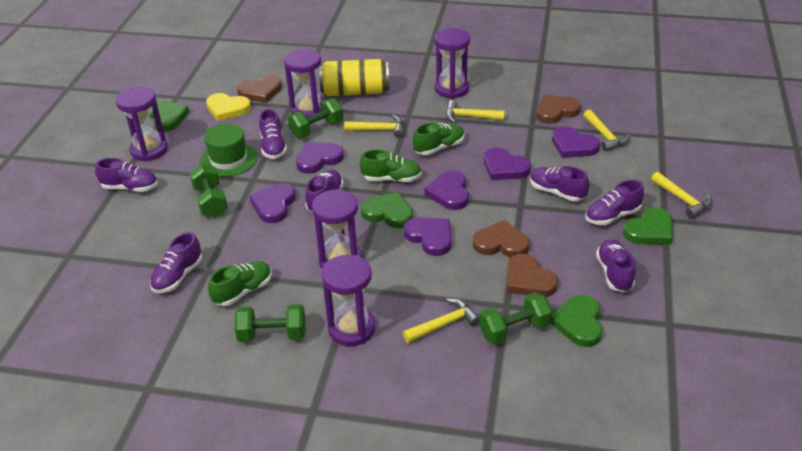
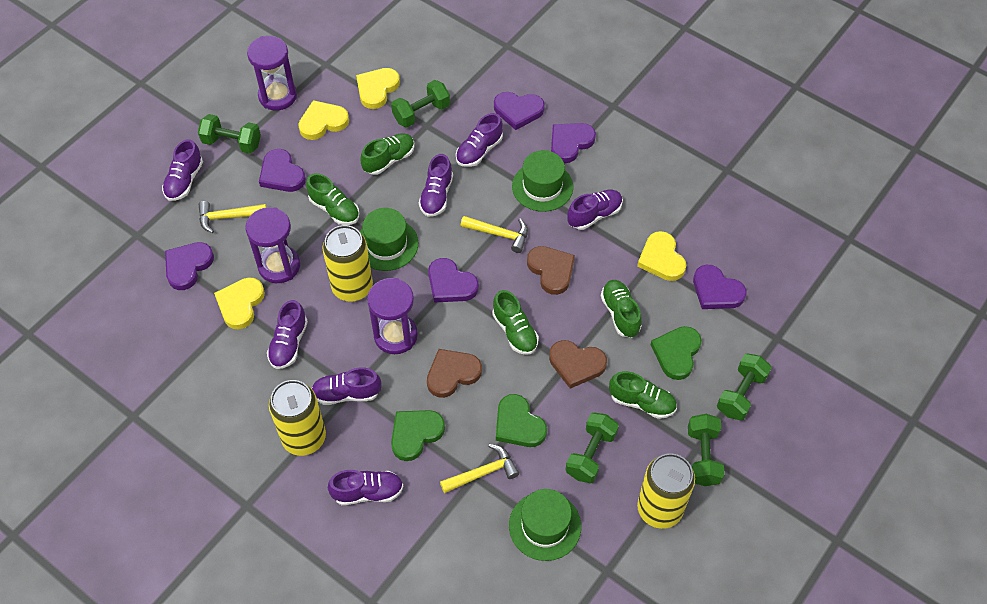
brown heart: [237,76,282,103] [473,220,530,257] [507,254,558,297] [536,95,581,124] = 4 -> [427,349,482,398] [527,246,575,295] [549,340,607,389] = 3
green dumbbell: [190,164,228,218] [234,304,305,342] [288,98,343,138] [479,292,552,345] = 4 -> [198,114,261,153] [391,80,450,127] [566,412,619,483] [688,414,725,486] [717,353,772,420] = 5
green hat: [200,124,257,177] = 1 -> [360,208,418,271] [509,489,581,561] [512,150,573,212] = 3
green heart: [149,100,189,132] [361,192,413,228] [551,295,603,347] [623,207,673,245] = 4 -> [391,410,445,461] [496,394,547,447] [651,326,701,380] = 3
green shoe: [208,261,272,306] [360,149,422,182] [413,122,465,155] = 3 -> [306,173,359,225] [361,133,415,175] [492,290,539,355] [601,280,642,337] [609,371,677,419] = 5
purple hourglass: [116,86,168,162] [284,49,323,118] [312,189,362,269] [321,255,375,346] [434,28,470,99] = 5 -> [245,207,300,283] [247,36,297,110] [367,278,418,354] = 3
yellow can: [319,59,390,96] = 1 -> [269,380,326,456] [323,225,373,302] [637,453,695,529] = 3
yellow hammer: [344,115,404,138] [403,298,479,343] [446,100,505,123] [583,109,630,151] [651,172,712,218] = 5 -> [198,201,267,233] [440,444,519,493] [461,216,528,253] = 3
yellow heart: [206,93,251,121] = 1 -> [214,277,265,329] [298,100,349,140] [356,68,400,109] [637,231,686,281] = 4

